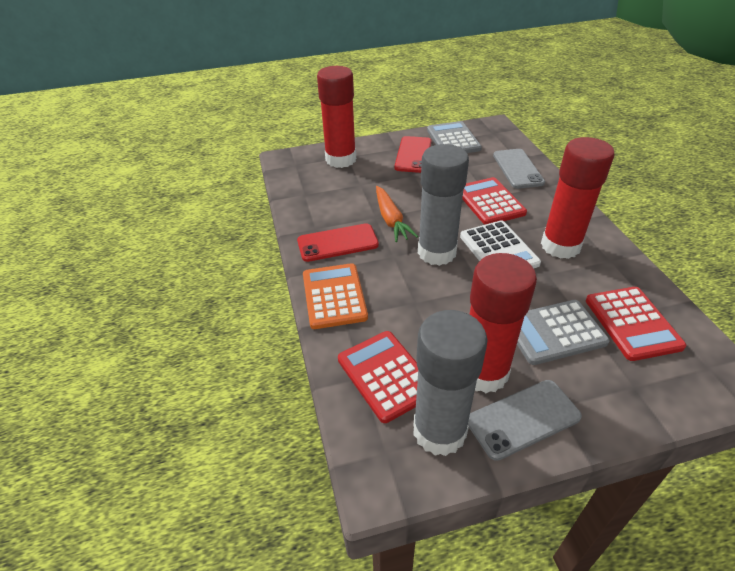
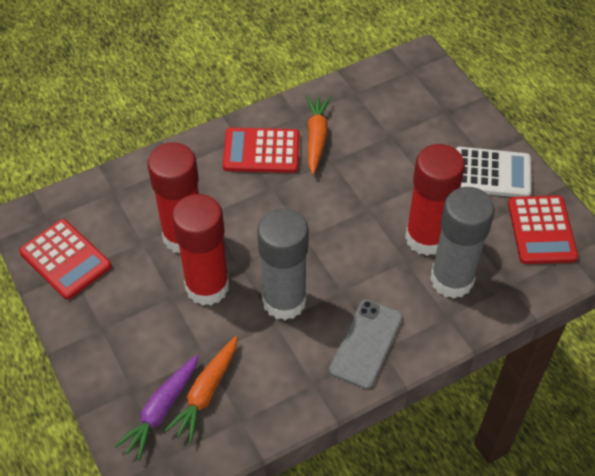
grey calculator: [427,121,482,153] [517,300,610,365] = 2 -> none = 0
grey phone: [468,380,582,461] [493,149,545,189] = 2 -> [329,299,403,389] = 1
orange calculator: [303,263,368,329] = 1 -> none = 0
orange carrot: [376,186,418,242] = 1 -> [164,336,238,443] [306,96,330,175] = 2
purple carrot: none = 0 -> [114,355,198,461] = 1
red phone: [297,223,379,262] [394,136,432,173] = 2 -> none = 0

